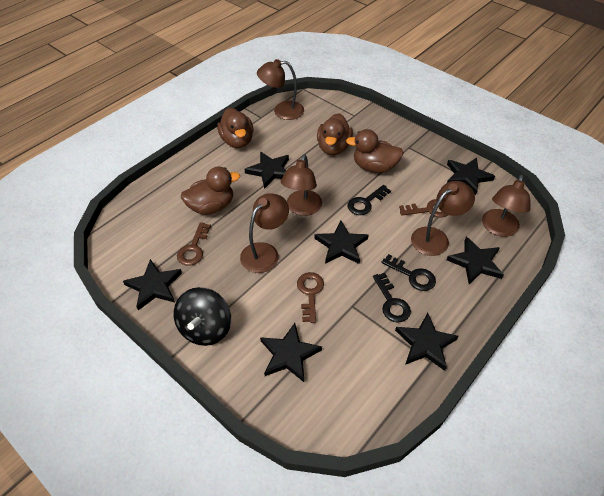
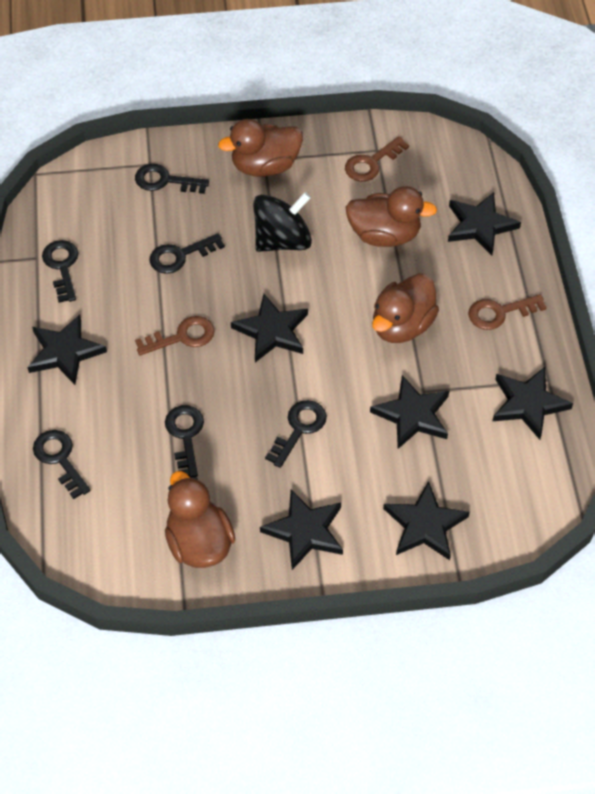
black key: [348,185,391,215] [373,273,411,323] [381,254,436,291] = 3 -> [33,430,91,499] [42,240,78,303] [135,164,209,194] [149,233,225,274] [165,405,204,478] [265,400,327,468] = 6
brown lamp: [240,193,289,273] [257,59,304,120] [281,154,322,216] [411,181,475,256] [482,175,530,237] = 5 -> none = 0

